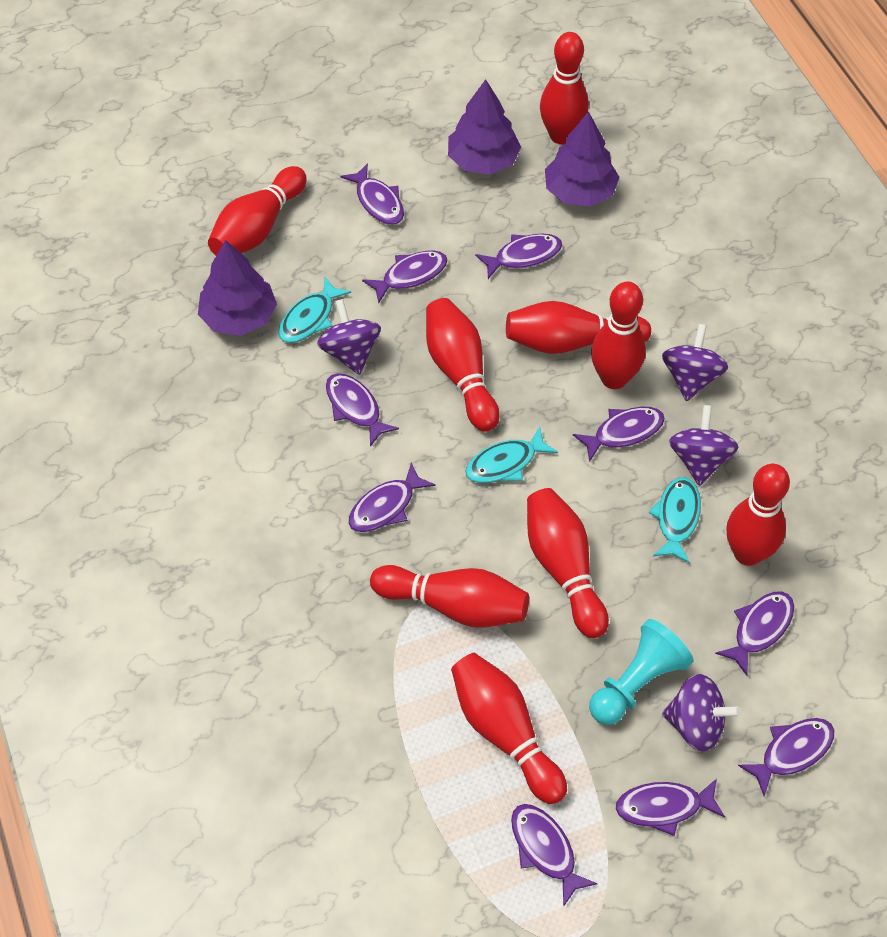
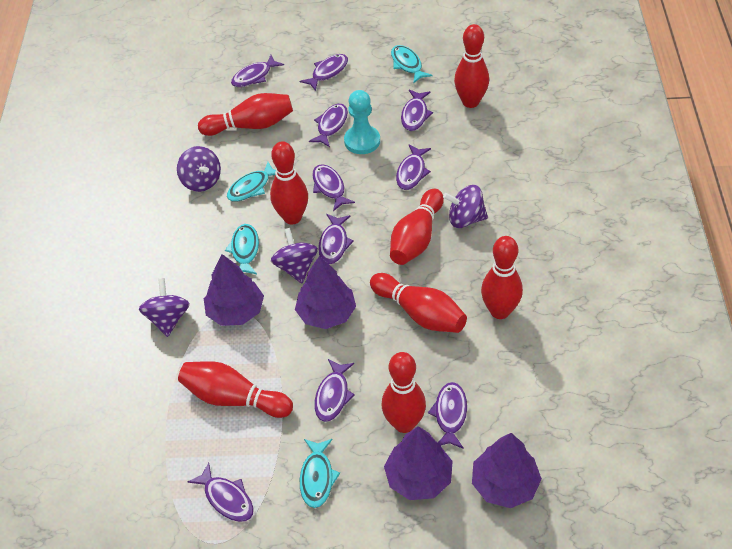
purple tree: [198,240,277,336] [448,79,521,175] [545,111,620,207] = 3 -> [204,254,264,326] [295,256,356,329] [384,426,453,500] [472,433,542,508] = 4
red bowling pin: [208,166,307,255] [370,565,529,628] [426,298,500,432] [451,653,567,804] [506,301,651,354] [527,488,609,638] [540,32,589,144] [591,282,646,389] [726,464,790,566] = 9 -> [178,361,293,418] [198,93,293,136] [270,141,308,224] [370,273,467,333] [382,352,426,433] [390,189,444,265] [454,24,489,108] [481,236,523,319] = 8
turquoise fish: [278,277,351,343] [465,426,558,483] [649,477,701,564] = 3 -> [225,224,259,274] [227,162,276,202] [300,439,340,508] [391,45,432,84] = 4

